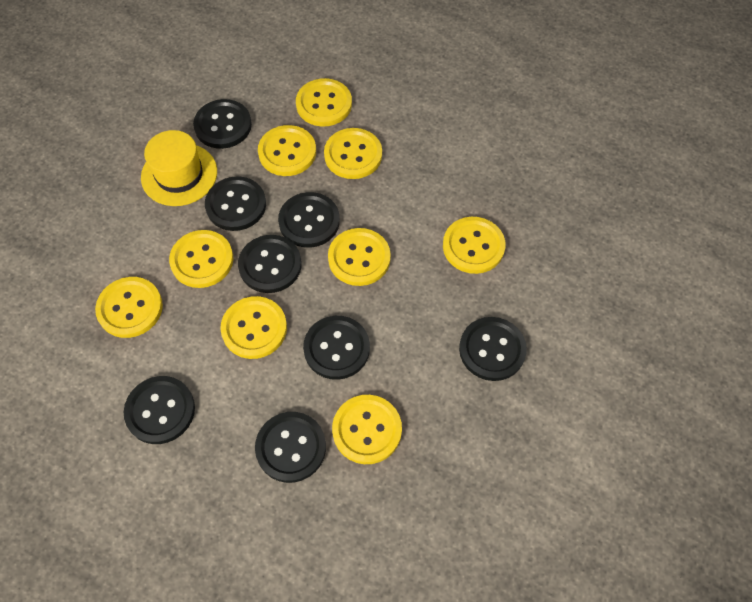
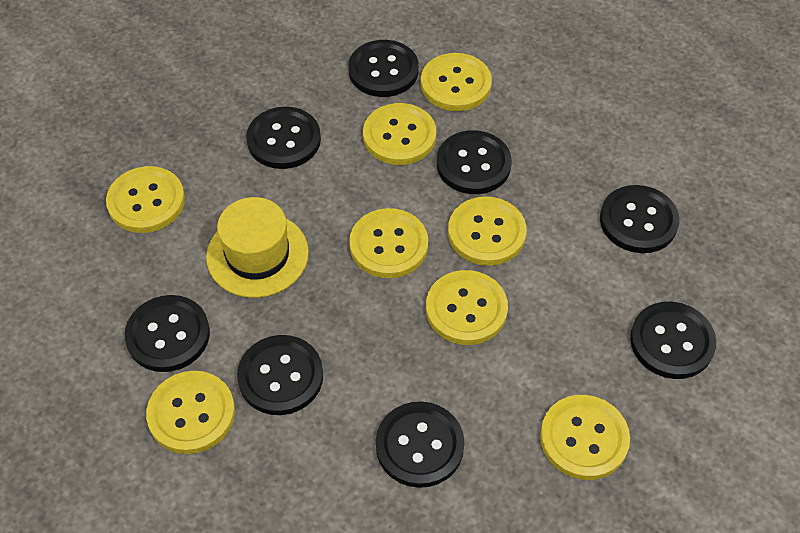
yellow button: [95,277,163,338] [169,230,234,288] [220,296,287,359] [258,125,316,176] [296,78,352,127] [324,128,382,179] [328,228,391,286] [332,395,402,464] [443,217,505,274] = 9 -> [106,166,185,233] [146,371,235,454] [349,208,428,278] [363,103,436,165] [421,53,492,111] [426,270,508,345] [448,197,527,266] [540,395,630,480] = 8

